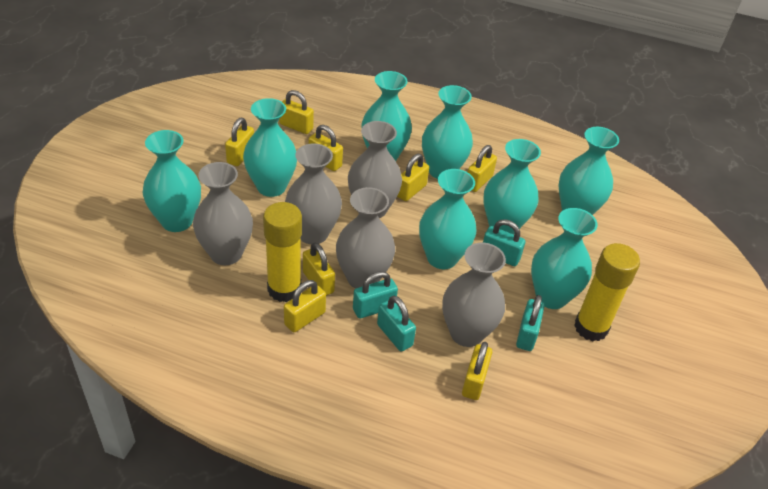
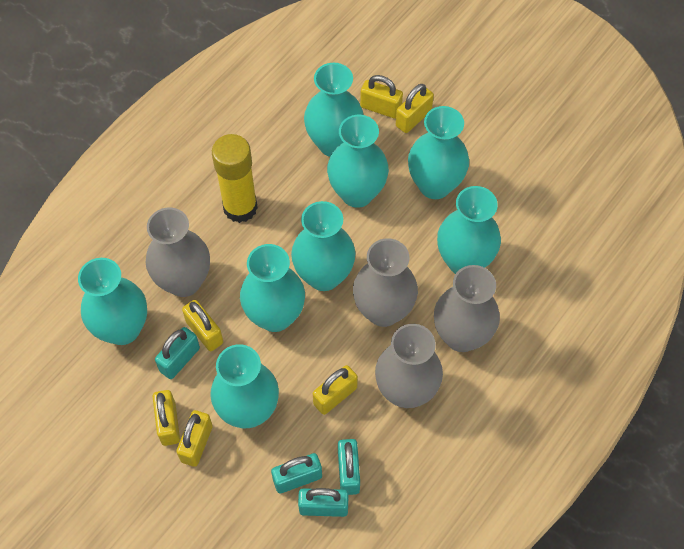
grey vase: [193,162,253,265] [285,144,342,244] [336,187,395,289] [348,121,402,218] [442,243,506,347] = 5 -> [146,208,210,297] [353,238,418,327] [375,324,443,408] [434,265,500,352] = 4
yellow glue stick: [263,202,302,302] [574,243,640,341] = 2 -> [212,134,258,223] = 1
yellow padlock: [225,118,254,166] [279,90,314,134] [284,280,326,332] [303,243,335,296] [309,125,343,171] [397,154,429,201] [462,342,492,400] [468,145,497,192] = 8 -> [153,390,180,446] [176,410,213,467] [182,300,223,351] [313,365,358,415] [360,75,403,119] [396,84,434,133] = 6

